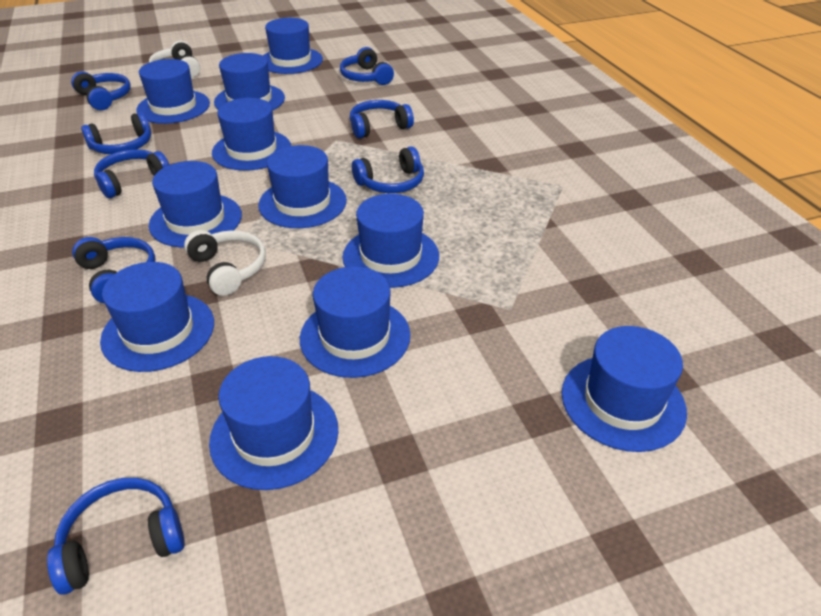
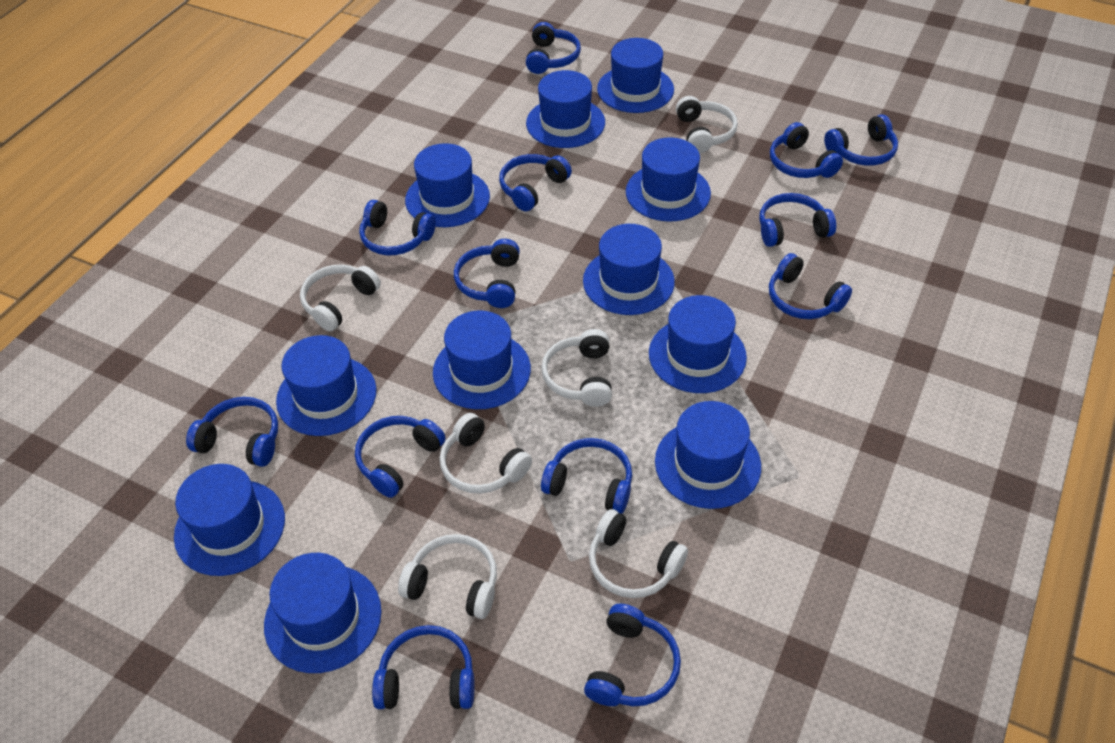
blue headphones: [47,478,185,595] [71,71,131,110] [72,237,155,303] [81,112,151,154] [94,149,169,198] [340,47,394,85] [350,100,414,138] [352,146,424,193] = 8 -> [186,397,278,467] [355,416,446,498] [359,200,436,255] [372,625,475,709] [454,239,520,308] [499,154,572,211] [526,22,581,74] [541,438,632,514] [584,604,681,706] [759,193,836,247] [769,253,852,319] [770,122,843,178] [824,114,898,166] = 13
white headphones: [149,41,200,78] [184,230,266,296] = 2 -> [300,264,381,331] [398,534,497,619] [440,413,532,494] [541,329,612,407] [589,509,688,598] [676,96,738,154] = 6

